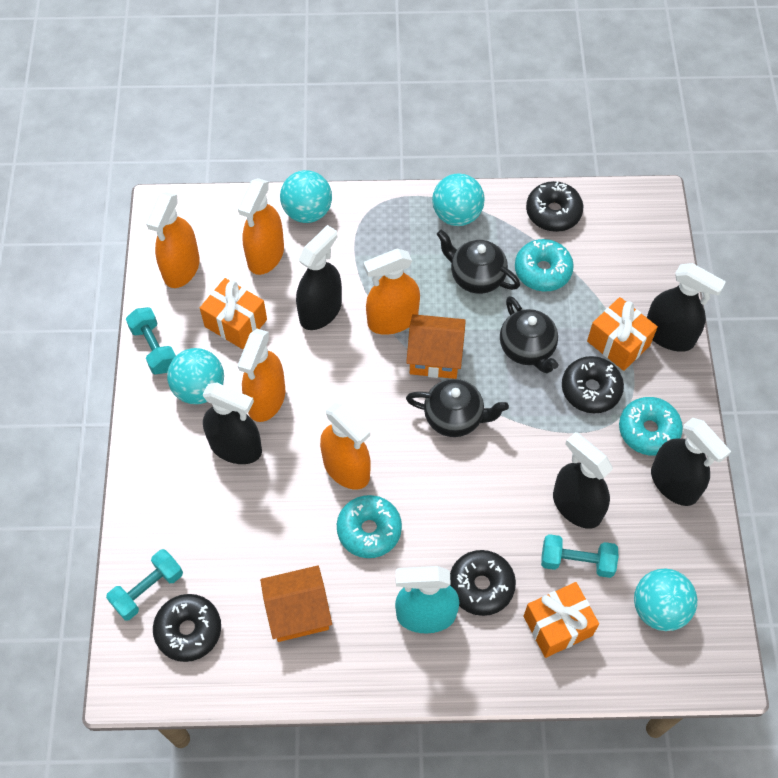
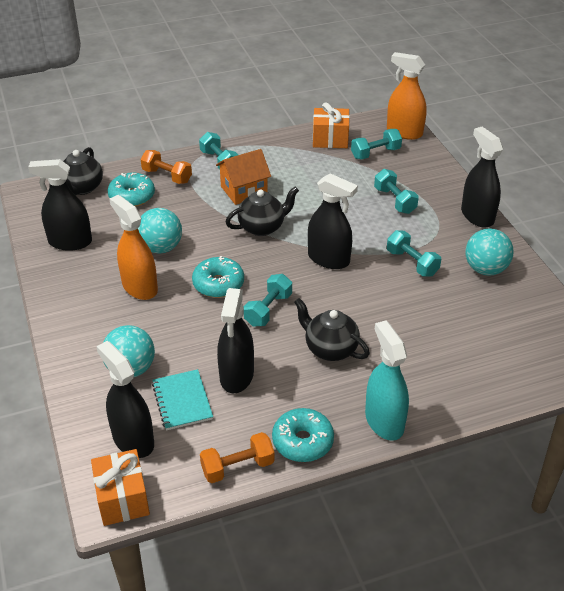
black donut: [153,594,221,662] [450,550,516,616] [526,181,583,232] [562,356,624,413] = 4 -> none = 0
orange dumbbell: none = 0 -> [140,150,192,184] [200,432,274,483] = 2
orange gift: [200,278,267,349] [524,582,599,658] [587,297,658,371] = 3 -> [91,449,150,526] [313,102,350,148] = 2
orange house: [260,566,332,642] [406,314,466,379] = 2 -> [216,149,271,205] = 1
orange spray bottle: [146,192,200,288] [238,178,284,275] [238,329,285,422] [320,402,371,490] [364,249,420,335] = 5 -> [109,195,158,300] [387,52,427,140] = 2
turquoise ball: [167,348,224,404] [280,170,332,223] [432,173,484,226] [634,568,697,631] = 4 -> [103,325,155,377] [138,208,182,253] [465,228,514,275] = 3
turquoise dumbbell: [106,549,183,620] [126,307,176,375] [541,534,618,578] = 3 -> [199,132,238,169] [244,274,292,327] [351,129,402,159] [374,169,419,214] [387,230,441,276] = 5
turquoise notebook: none = 0 -> [152,369,213,431] = 1

